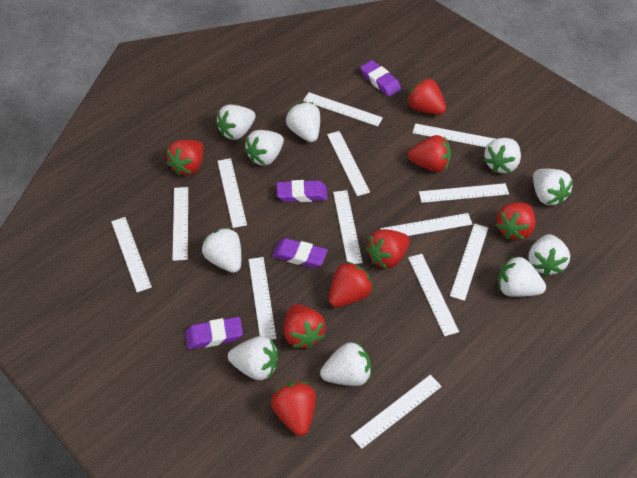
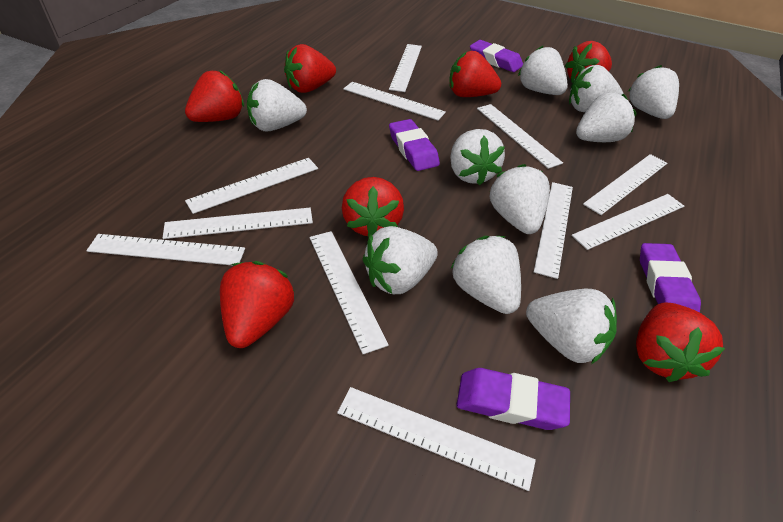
red strawberry: [167,140,204,175] [271,382,316,436] [284,304,326,349] [329,261,373,307] [366,229,410,269] [407,78,446,115] [408,135,451,172] [496,202,535,240] = 8 -> [185,70,244,122] [220,261,294,348] [284,44,336,93] [342,177,404,237] [449,51,501,97] [565,41,612,83] [636,303,725,382] = 7
white ruler: [111,217,152,292] [172,187,188,261] [217,158,247,228] [249,257,276,340] [303,92,383,127] [327,131,370,196] [333,190,363,264] [351,375,442,449] [380,213,473,236] [408,254,459,336] [413,123,495,147] [419,183,509,203] [450,223,488,301] = 13 -> [86,234,245,266] [163,208,313,239] [185,158,318,214] [309,231,389,355] [337,387,536,491] [343,82,446,121] [389,44,422,92] [477,104,563,169] [534,182,573,279] [572,194,684,250] [583,154,667,215] = 11

